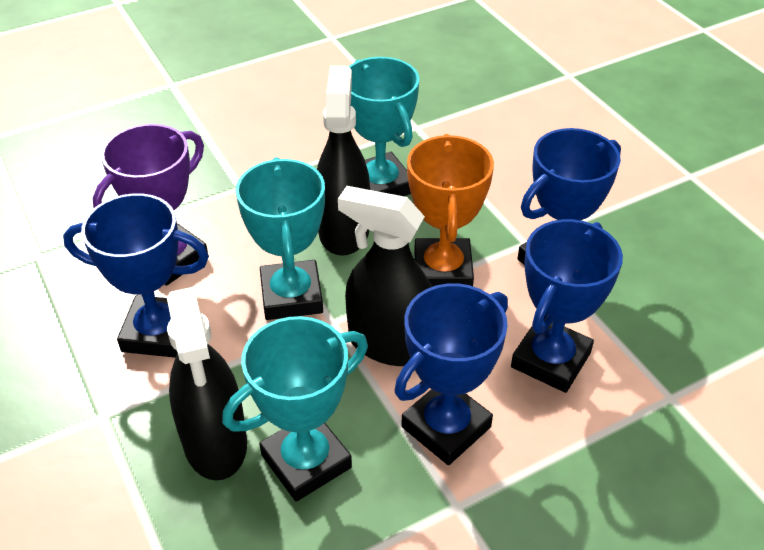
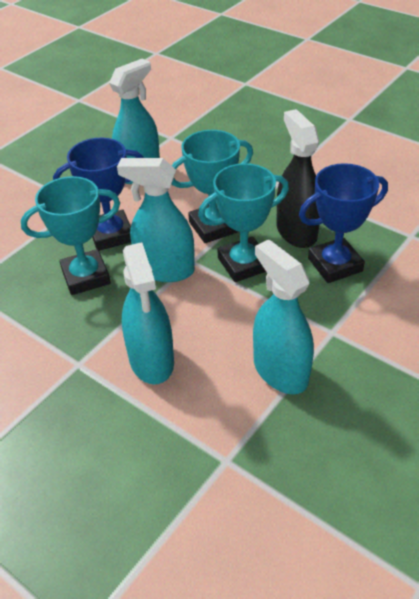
black spray bottle: [167,287,247,480] [317,66,370,256] [338,186,432,366] = 3 -> [276,109,320,248] = 1
blue trophy: [63,193,209,358] [394,283,508,465] [511,219,623,393] [517,128,621,264] = 4 -> [53,138,144,251] [299,163,388,283] = 2
orange trophy: [407,134,494,287] = 1 -> none = 0
purple trophy: [93,124,208,286] = 1 -> none = 0
turquoise spray bottle: none = 0 -> [109,59,160,184] [117,158,195,282] [122,242,174,384] [253,239,314,394] = 4

